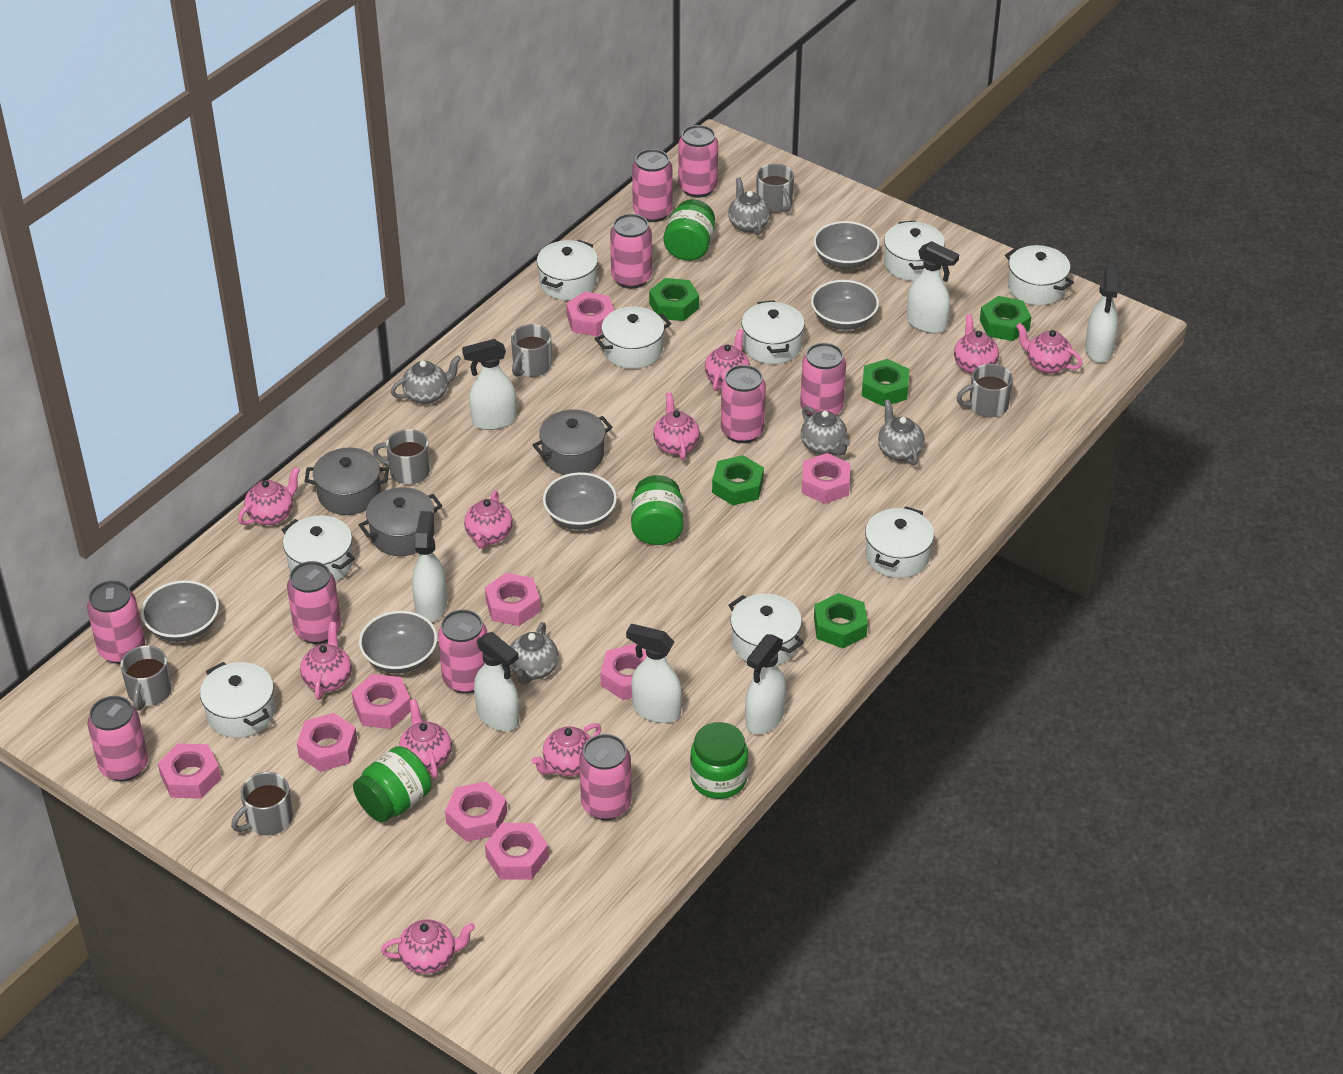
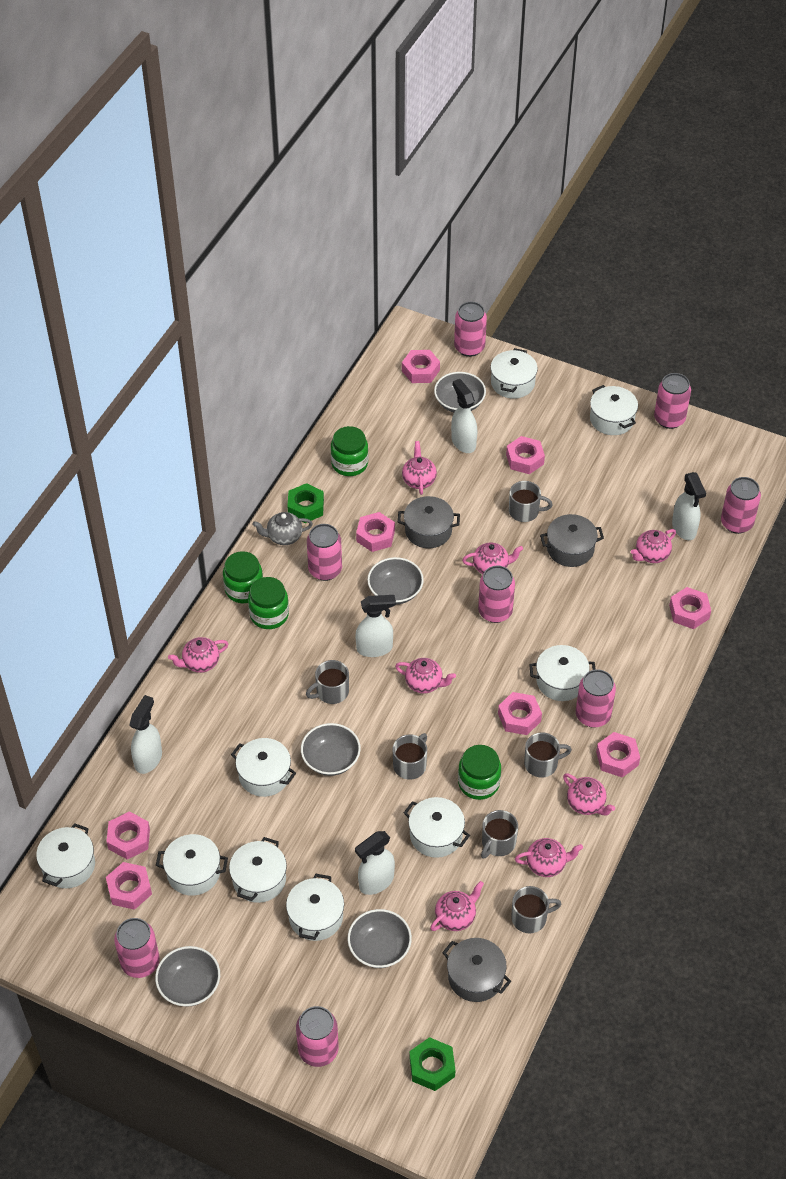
green nut: [649,278,699,321] [712,455,764,505] [814,593,868,648] [862,359,909,407] [980,296,1031,341] = 5 -> [287,483,324,523] [409,1037,456,1091] = 2
grey teapot: [391,355,461,404] [509,622,559,685] [728,177,770,235] [801,406,850,456] [878,400,925,465] = 5 -> [253,512,313,545] = 1
pink can: [87,581,145,664] [88,696,148,781] [287,561,341,644] [438,610,487,693] [579,734,632,820] [610,214,652,289] [632,149,672,222] [678,125,718,198] [721,365,766,443] [800,343,846,417] = 10 -> [114,918,160,978] [296,1006,339,1067] [307,524,342,581] [454,302,487,357] [478,566,515,623] [576,669,616,728] [654,373,691,429] [721,477,761,534] = 8
pink nut: [158,743,221,799] [297,713,357,772] [352,674,411,729] [445,782,507,842] [485,573,540,626] [485,823,549,880] [566,292,615,336] [600,644,647,700] [801,453,850,504] = 9 -> [106,811,150,859] [106,862,152,910] [356,512,395,552] [402,350,440,383] [498,692,542,735] [506,436,545,474] [596,732,640,777] [669,587,711,629] = 8
pink teapot: [238,467,300,525] [300,622,352,700] [381,919,475,974] [399,699,452,778] [464,491,513,549] [532,723,601,776] [653,392,700,460] [705,329,750,391] [954,314,999,374] [1016,323,1083,374] = 10 -> [168,637,228,673] [395,658,456,693] [402,441,437,495] [430,881,484,931] [462,543,523,574] [515,838,583,877] [563,773,615,815] [631,529,676,563] = 8
white spray bottle: [412,511,447,622] [462,339,516,430] [474,632,519,731] [626,624,682,723] [745,634,786,734] [907,241,959,333] [1085,268,1119,363] = 7 -> [129,695,162,774] [355,831,395,895] [356,595,396,657] [451,379,478,453] [672,472,706,540] = 5

